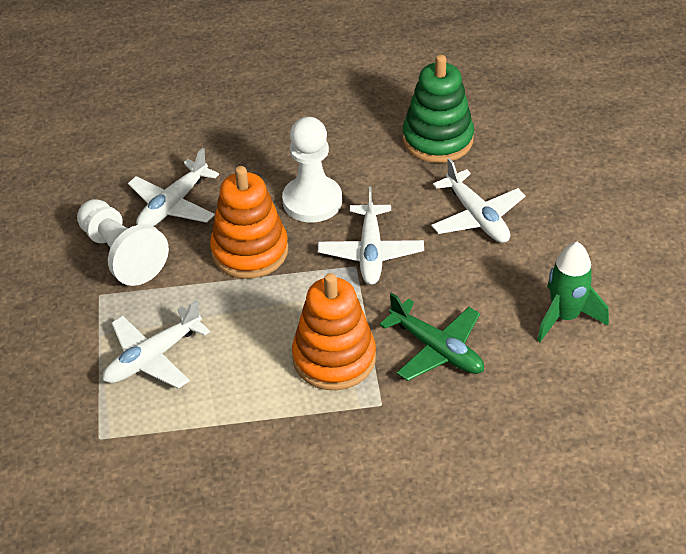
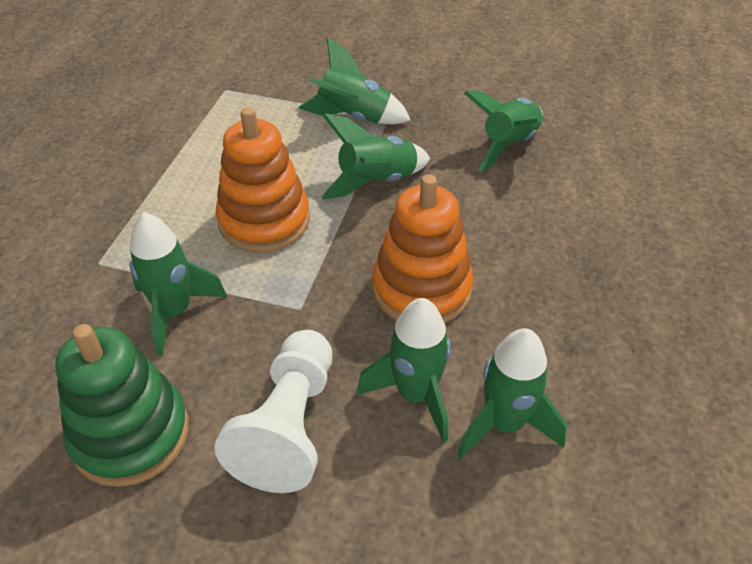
green plane: [379,293,484,381] = 1 -> none = 0
green rocket: [537,242,609,342] = 1 -> [129,212,227,356] [299,37,411,124] [321,114,430,200] [357,298,451,442] [457,328,567,459] [464,91,544,172] = 6
white pawn: [77,199,169,286] [282,117,342,223] = 2 -> [214,330,332,493] = 1
white plane: [103,300,210,389] [128,148,219,226] [318,187,424,285] [431,158,526,243] = 4 -> none = 0

